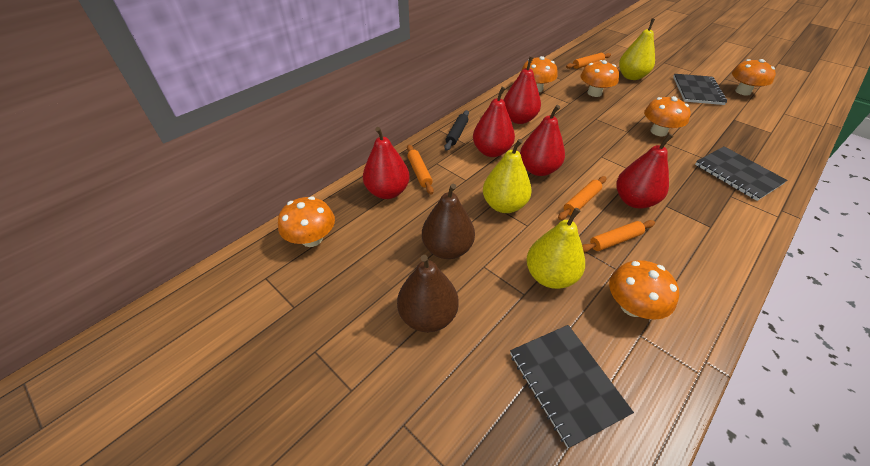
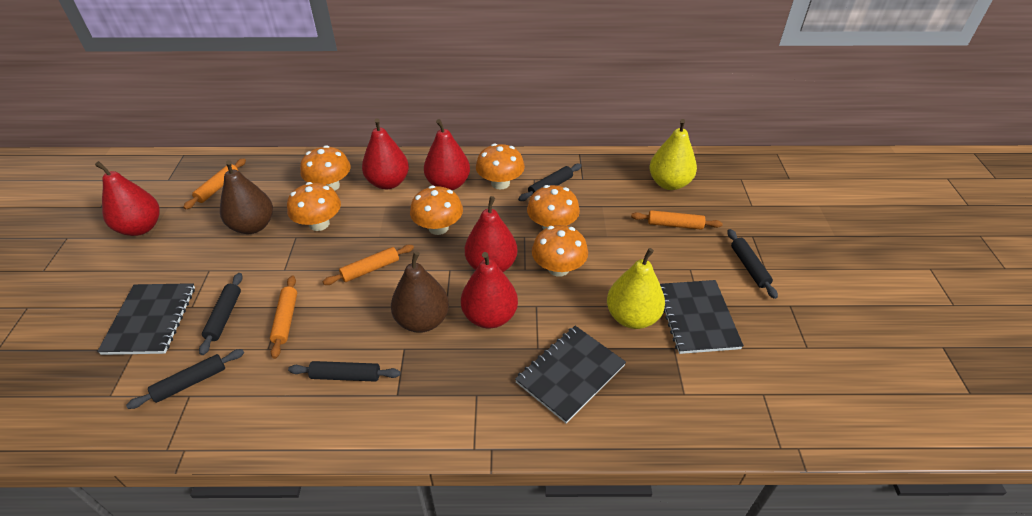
black rolling pin: [444,110,469,151] = 1 -> [126,349,244,409] [199,273,243,355] [288,361,400,382] [518,164,582,201] [728,229,778,299] = 5
yellow pear: [483,139,532,213] [526,208,585,289] [619,19,655,80] = 3 -> [607,248,665,329] [649,119,697,190] = 2

